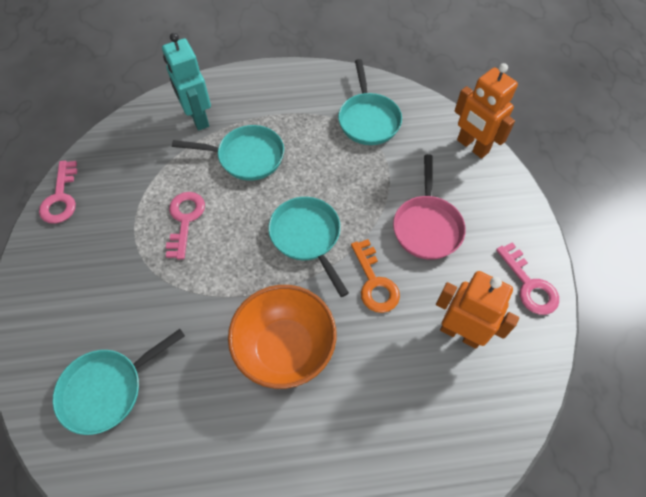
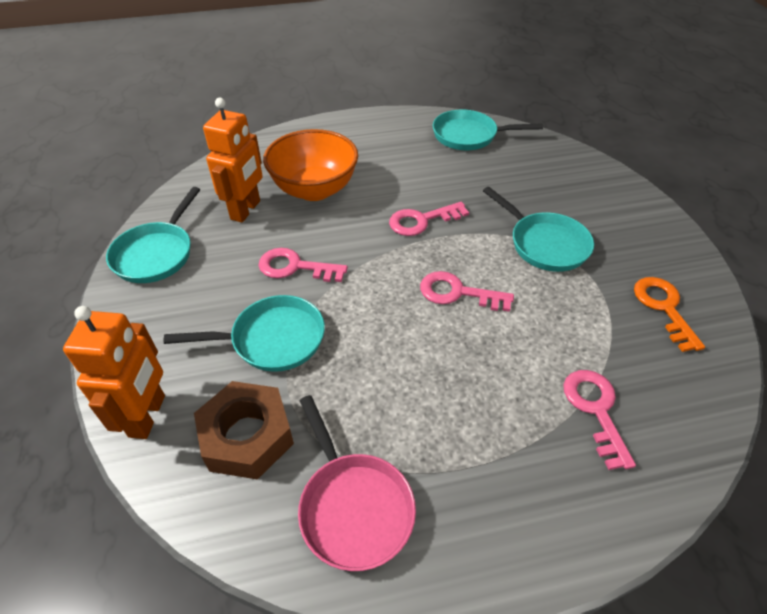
brown nut: none = 0 -> [194,381,294,480] = 1
pink key: [39,161,77,224] [166,192,205,259] [496,243,559,315] = 3 -> [259,248,348,282] [389,202,469,236] [420,271,514,312] [563,370,636,470] = 4
turquoise robot: [162,33,211,130] = 1 -> none = 0

